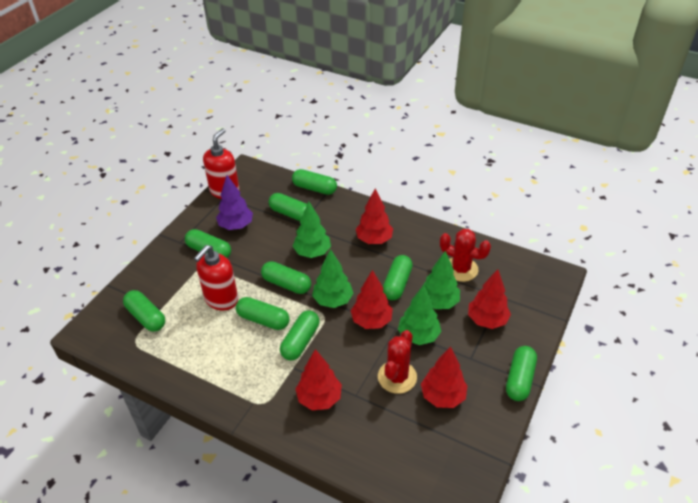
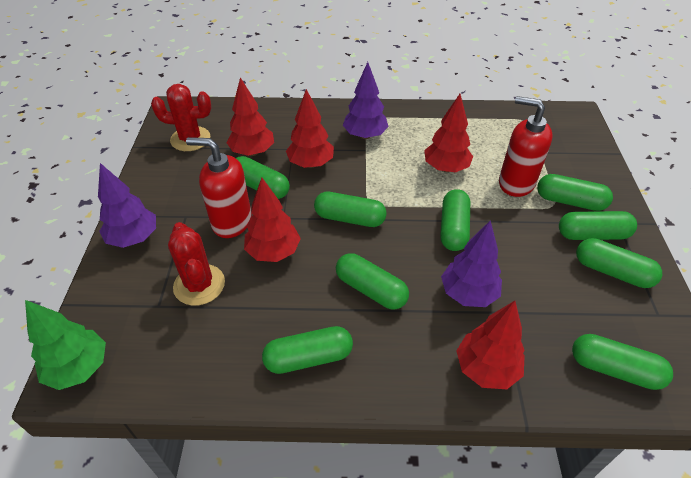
green tree: [293,201,331,258] [312,249,353,308] [398,285,441,345] [423,251,460,309] = 4 -> [25,300,106,390] = 1
purple tree: [216,175,253,230] = 1 -> [98,163,156,248] [343,62,389,139] [441,220,502,307] = 3

